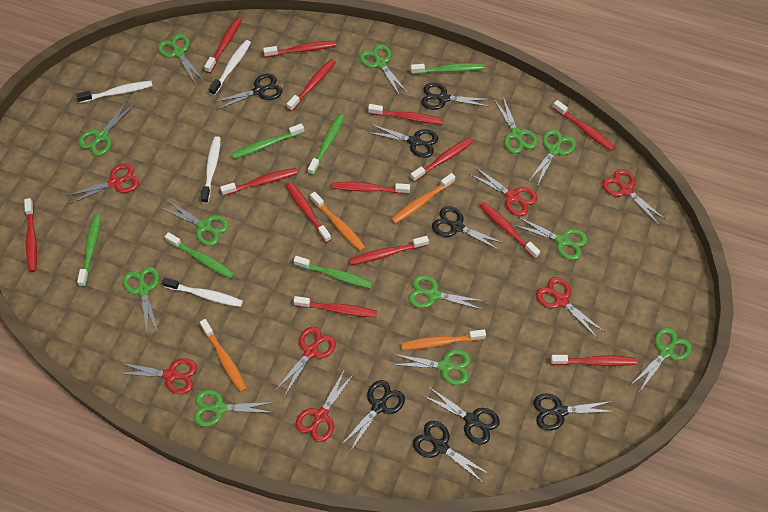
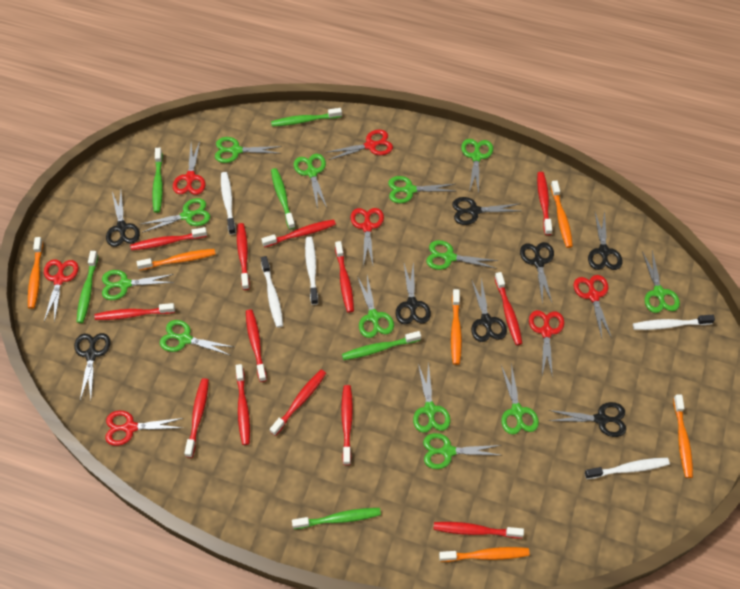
green scissors: [78,101,135,156] [123,267,159,336] [158,34,204,85] [160,199,229,246] [194,390,275,427] [360,44,408,96] [391,350,471,385] [408,275,484,310] [494,97,538,154] [514,217,588,260] [528,129,576,186] [632,327,692,391] = 12 -> [102,270,174,300] [141,198,210,233] [160,320,234,356] [215,137,282,163] [294,154,327,209] [357,275,394,338] [388,176,455,203] [413,361,450,433] [423,433,501,469] [426,240,498,270] [461,139,493,193] [501,363,539,435] [642,251,680,313] = 13
orange toothbrush: [200,319,247,392] [310,192,366,251] [391,173,455,224] [401,329,486,350] = 4 -> [28,237,43,309] [137,249,215,270] [439,547,530,562] [451,289,462,365] [551,181,573,248] [673,395,693,478] = 6
red toothbrush: [24,198,37,272] [204,18,242,73] [220,168,298,196] [263,41,336,57] [285,182,331,243] [287,59,336,111] [293,296,377,317] [332,182,410,194] [349,236,429,265] [368,104,443,124] [410,137,473,182] [480,202,540,259] [551,355,637,366] [553,100,615,151] = 14 -> [95,303,175,320] [130,227,207,250] [184,378,209,458] [236,364,250,445] [237,223,250,290] [246,309,267,382] [261,219,336,247] [270,369,326,436] [335,241,354,313] [341,385,353,465] [434,522,524,538] [495,272,522,345] [537,172,552,235] = 13
white toothbrush: [76,81,153,103] [162,277,243,307] [201,136,221,204] [209,40,251,96] = 4 -> [221,172,236,235] [261,256,283,328] [305,237,318,305] [585,458,670,479] [633,315,715,330] = 5

